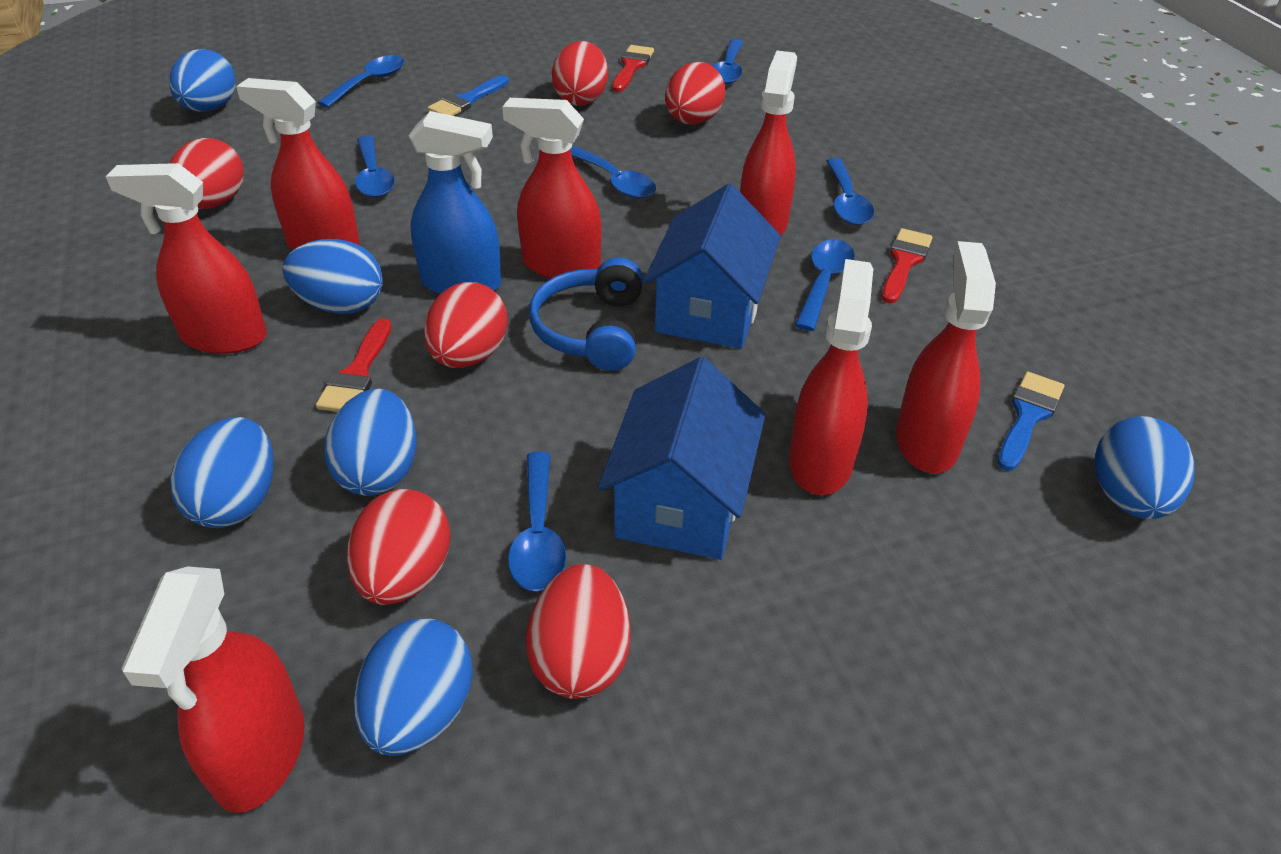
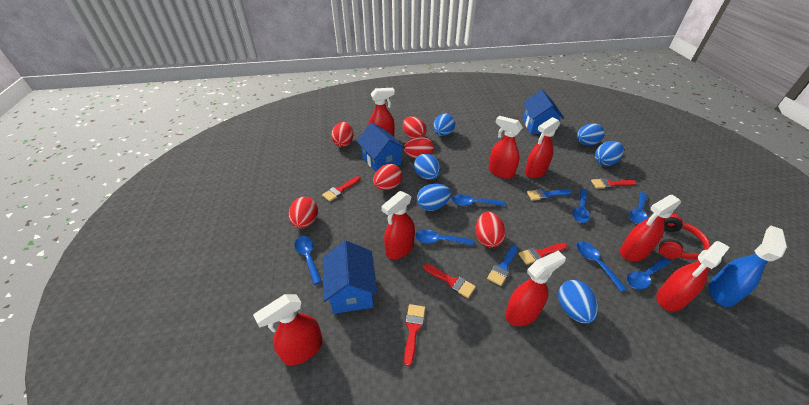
blue headphones: [529,257,643,371] = 1 -> none = 0
blue house: [598,357,765,560] [644,184,781,349] = 2 -> [323,240,377,314] [357,122,405,172] [523,90,564,134] = 3
red brush: [316,318,392,412] [612,45,654,92] [882,228,933,304] = 3 -> [322,176,361,202] [404,304,425,366] [423,264,476,298] [518,243,567,265] [591,178,636,189] = 5
red headphones: none = 0 -> [659,214,710,260] = 1
red spray bottle: [106,163,267,354] [122,566,305,813] [236,78,360,250] [502,98,602,278] [740,51,797,235] [789,259,873,495] [896,241,996,474] = 7 -> [253,294,323,365] [369,88,395,137] [381,191,415,259] [488,116,523,179] [505,251,566,326] [525,117,560,178] [620,195,681,261] [656,241,730,312] = 8

